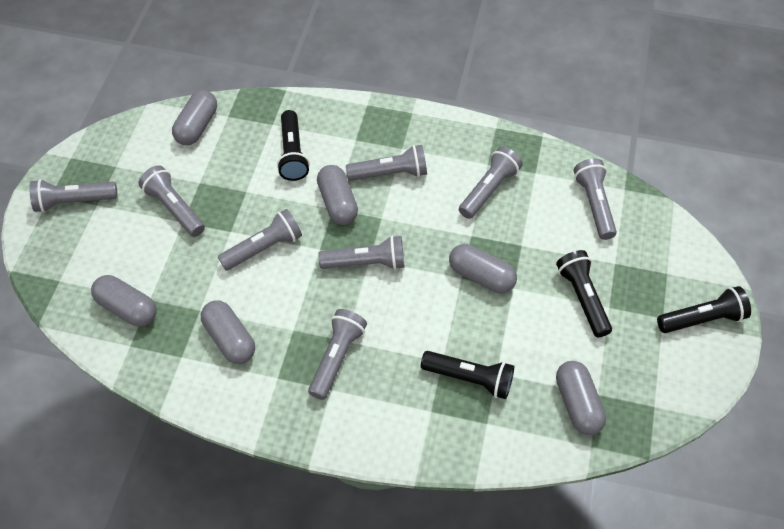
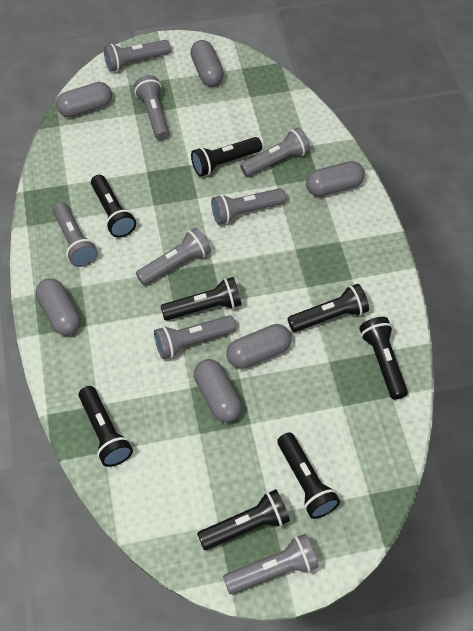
black flashlight: [277,110,310,181] [421,351,514,399] [556,250,612,337] [657,286,751,333] = 4 -> [79,386,133,467] [91,175,136,238] [161,277,242,320] [191,137,262,177] [197,489,290,550] [277,433,340,519] [288,284,369,332] [359,317,408,400] = 8

